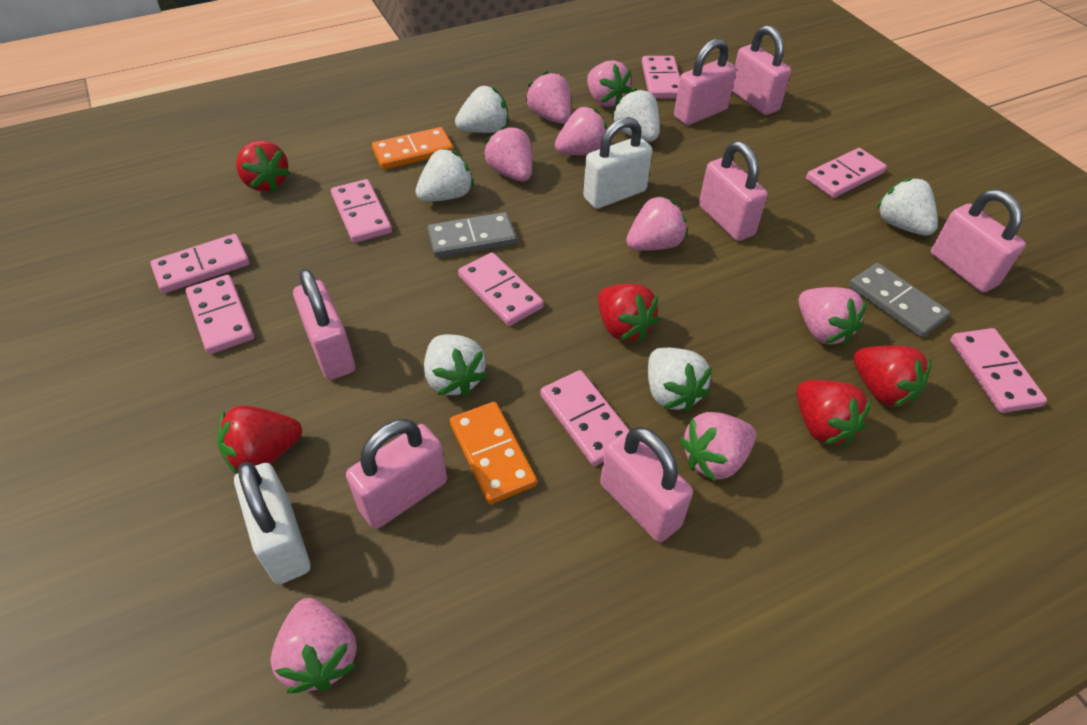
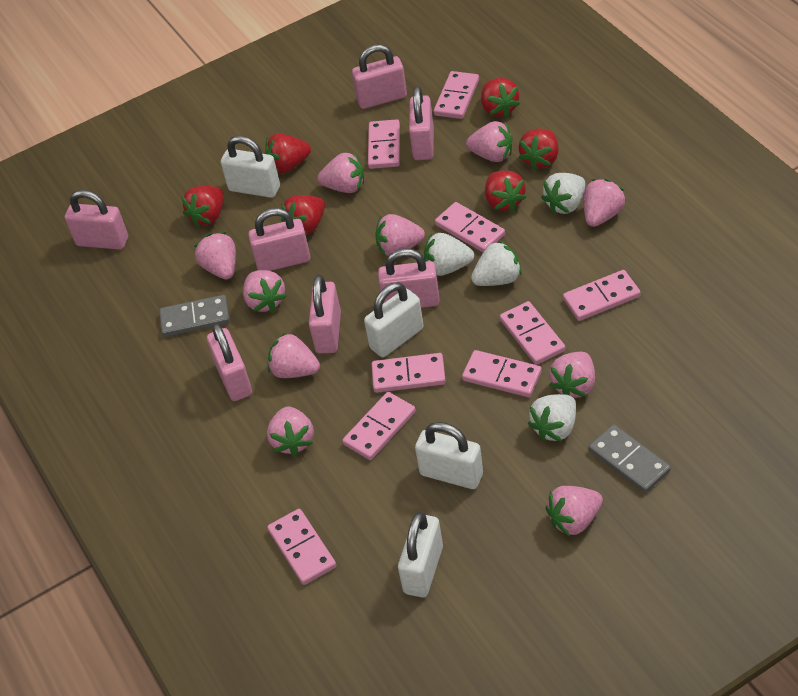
orange domino: [372,127,454,170] [450,402,537,504] = 2 -> none = 0
pink domino: [150,234,250,293] [186,275,254,354] [331,179,392,243] [458,252,544,326] [540,370,629,466] [642,56,680,99] [806,148,887,198] [950,328,1047,413] = 8 -> [267,509,336,585] [342,392,416,460] [368,119,400,169] [371,353,446,393] [434,71,479,119] [435,202,505,252] [462,350,542,397] [500,301,565,365] [563,270,641,321] = 9
pink strawberry: [270,598,357,693] [484,126,532,181] [526,71,571,124] [555,107,607,155] [587,60,632,107] [626,196,687,251] [680,412,756,482] [798,287,867,346] = 8 -> [194,232,236,279] [243,270,286,312] [267,407,314,456] [268,333,320,378] [317,152,364,193] [375,214,425,256] [466,121,512,162] [546,486,603,537] [549,352,595,398] [584,179,626,227] = 10
red strawberry: [217,406,302,474] [236,140,290,191] [598,284,659,342] [797,380,872,446] [853,346,932,407] = 5 -> [181,186,224,227] [265,133,311,174] [281,195,325,235] [481,78,520,118] [485,170,526,212] [519,129,559,170] = 6
white padlock: [234,462,310,584] [583,117,652,209] = 2 -> [221,136,280,198] [364,282,424,357] [398,512,443,597] [415,422,483,489] = 4
white strawberry: [415,148,474,201] [424,334,487,397] [455,86,509,133] [612,88,660,142] [648,347,712,412] [876,177,938,236] = 6 -> [424,233,474,276] [471,240,522,286] [528,394,576,441] [541,173,585,214] = 4

